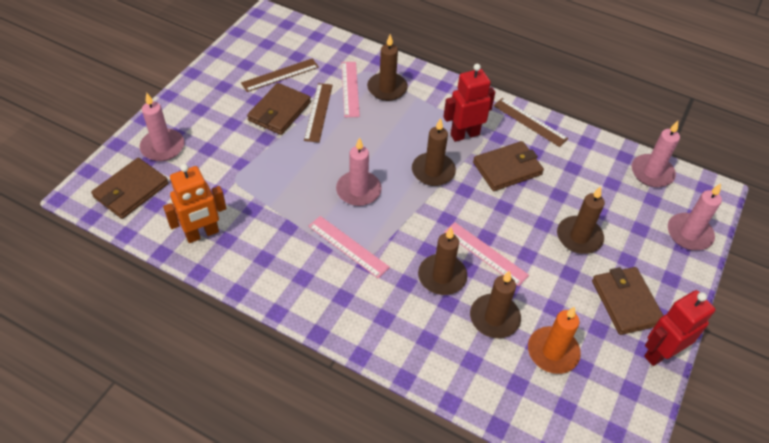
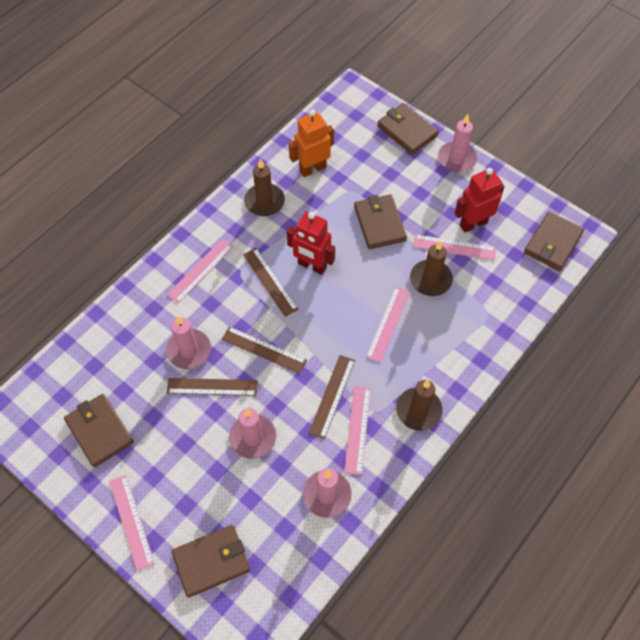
brown candle: [367,34,408,101] [412,118,456,186] [418,227,467,295] [470,270,521,338] [557,186,605,254] = 5 -> [244,159,285,216] [396,380,443,431] [410,241,453,296] = 3
brown ruler: [241,58,319,92] [304,83,333,143] [493,98,568,147] = 3 -> [167,378,258,396] [222,326,307,374] [243,248,299,317] [309,355,355,439] = 4
brown wallet: [91,158,168,219] [247,83,311,135] [473,141,544,191] [592,267,664,335] = 4 -> [64,394,134,467] [171,525,250,598] [354,194,407,249] [377,103,439,155] [524,211,584,271] = 5
orange candle: [528,306,581,374] = 1 -> none = 0
pink ruler: [309,216,390,279] [342,62,360,117] [444,222,529,286] = 3 -> [109,475,155,571] [167,239,234,304] [344,386,371,475] [366,286,410,363] [413,234,496,260] = 5

